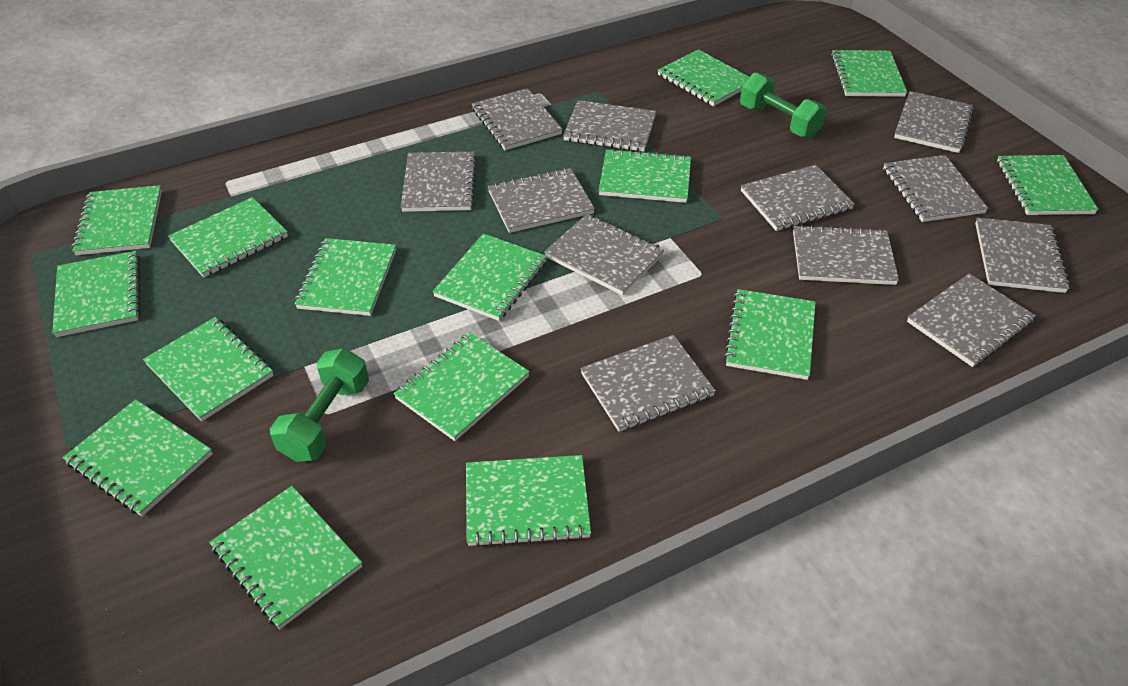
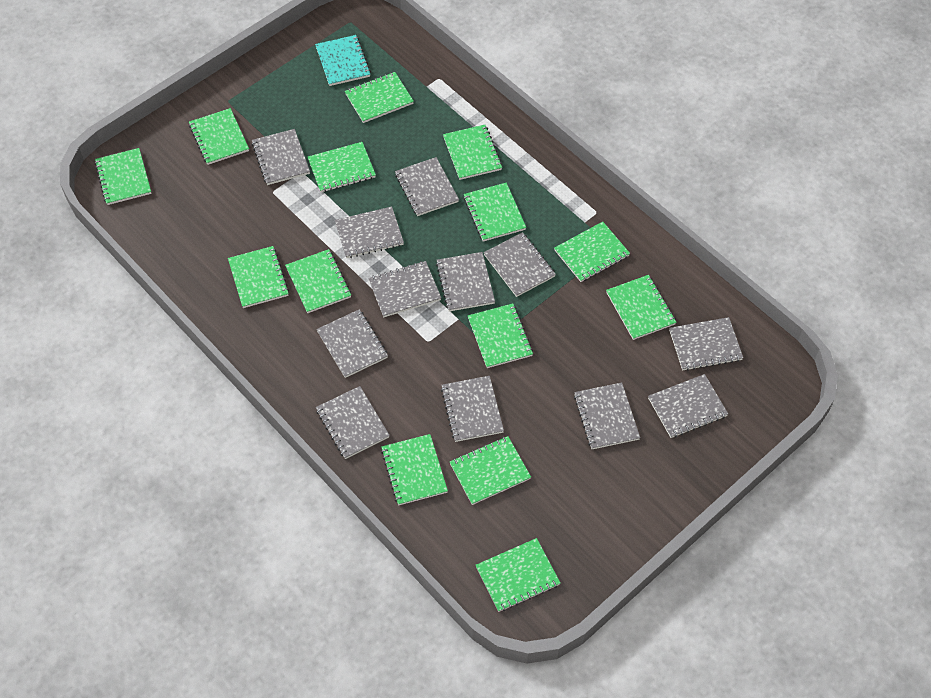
green dumbbell: [270,348,369,462] [740,73,827,138] = 2 -> none = 0
green notebook: [52,251,140,337] [63,399,213,516] [72,185,162,255] [143,317,274,422] [168,197,288,278] [209,486,362,629] [295,238,396,316] [394,332,530,441] [433,234,547,321] [466,455,591,547] [599,149,691,203] [658,49,749,106] [724,289,816,380] [831,50,907,97] [997,155,1099,215] = 15 -> [95,148,151,205] [189,108,249,165] [228,246,289,308] [285,249,351,313] [308,142,376,192] [345,72,414,123] [381,434,448,505] [443,125,502,180] [450,436,531,505] [464,183,526,242] [468,303,533,368] [475,538,560,612] [554,222,630,282] [606,275,676,340] = 14
turquoise notebook: none = 0 -> [315,35,371,86] = 1

